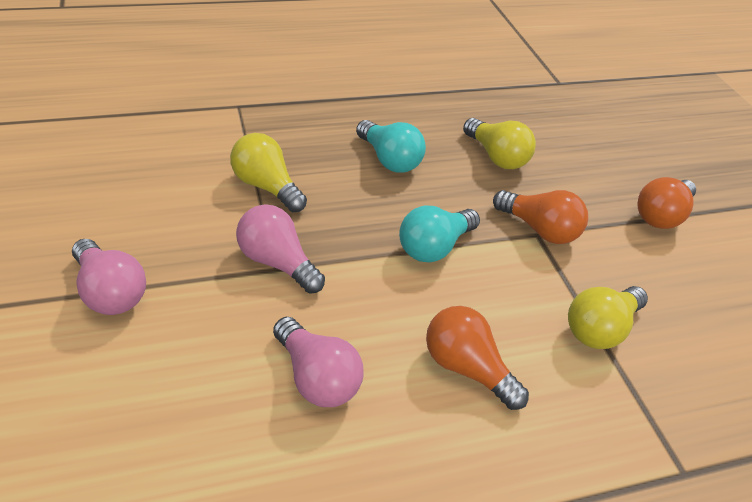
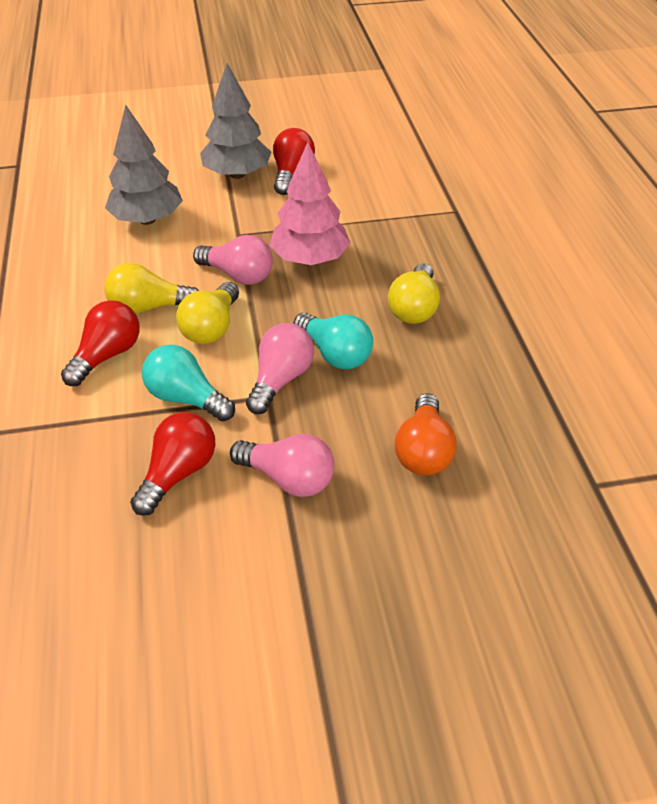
grey tree: none = 0 -> [105,105,183,225] [200,63,271,179] = 2
orange light bulb: [426,306,529,410] [493,190,588,244] [637,177,696,229] = 3 -> [395,393,457,475] = 1
pink tree: none = 0 -> [269,142,350,265] = 1
red light bulb: none = 0 -> [61,300,140,386] [130,412,215,516] [273,128,315,195] = 3

